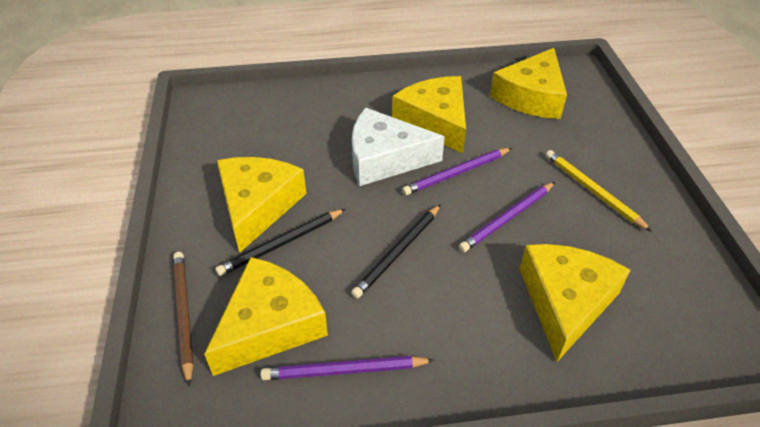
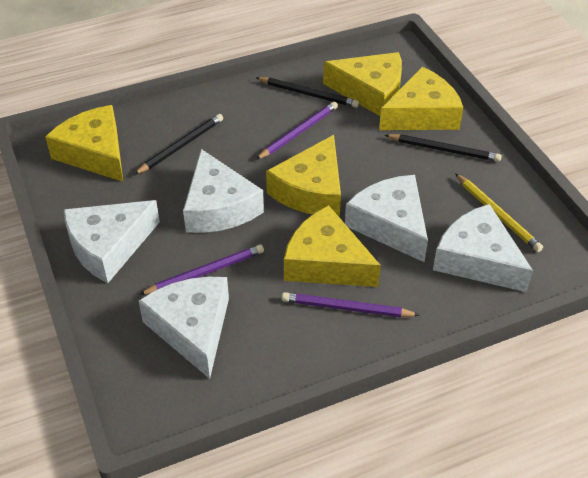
black pencil: [215,209,345,276] [351,204,441,299] = 2 -> [134,114,223,175] [256,77,359,108] [385,134,502,162] = 3
brown pencil: [173,252,194,386] = 1 -> none = 0
white cheese: [352,108,445,186] = 1 -> [64,200,160,283] [139,277,229,379] [183,149,264,233] [345,175,428,262] [433,204,533,292] = 5

